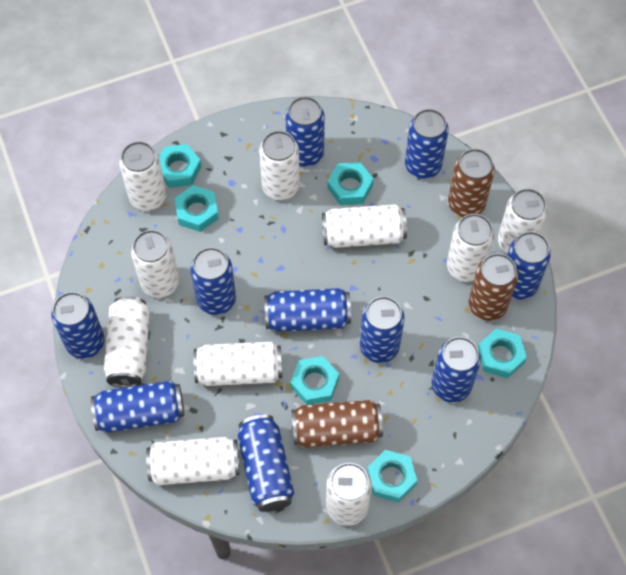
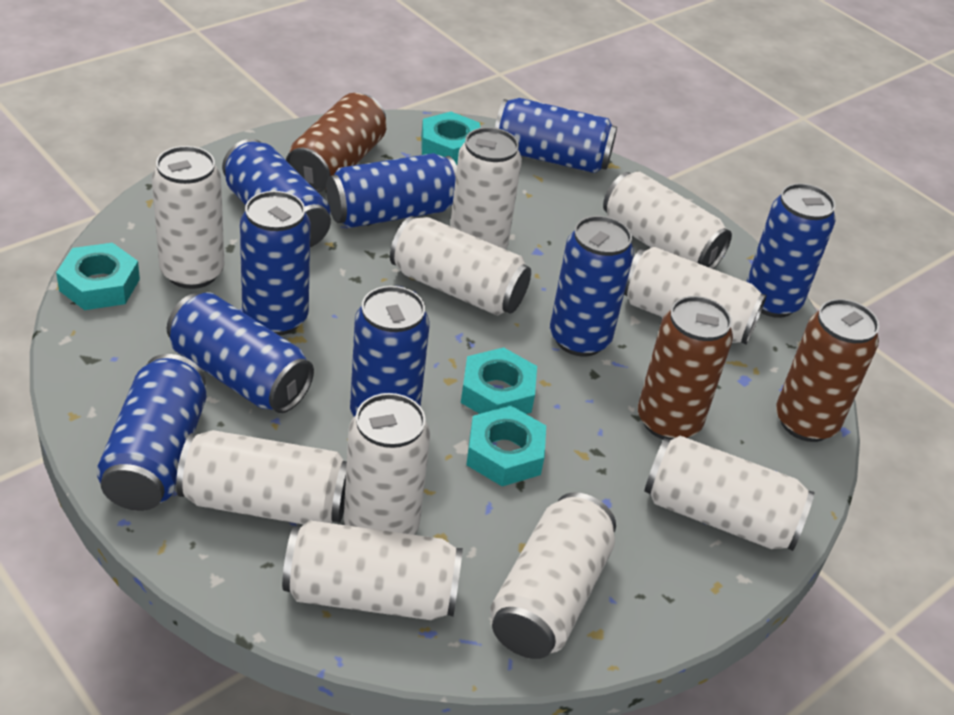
blue can: [51,292,105,359] [91,381,184,433] [190,247,236,315] [238,415,294,512] [264,288,351,332] [285,97,325,167] [360,296,405,363] [405,109,449,179] [432,337,481,403] [507,231,551,299] = 10 -> [96,354,206,511] [167,292,314,413] [222,139,331,247] [240,191,311,336] [326,153,457,228] [350,286,430,417] [495,98,617,173] [550,216,634,357] [746,183,836,318] = 9
turquoise nut: [159,144,201,188] [175,185,219,232] [290,356,339,405] [327,162,373,205] [367,450,417,502] [478,328,527,378] = 6 -> [56,243,140,310] [421,112,480,165] [461,347,537,414] [467,406,546,486] = 4

